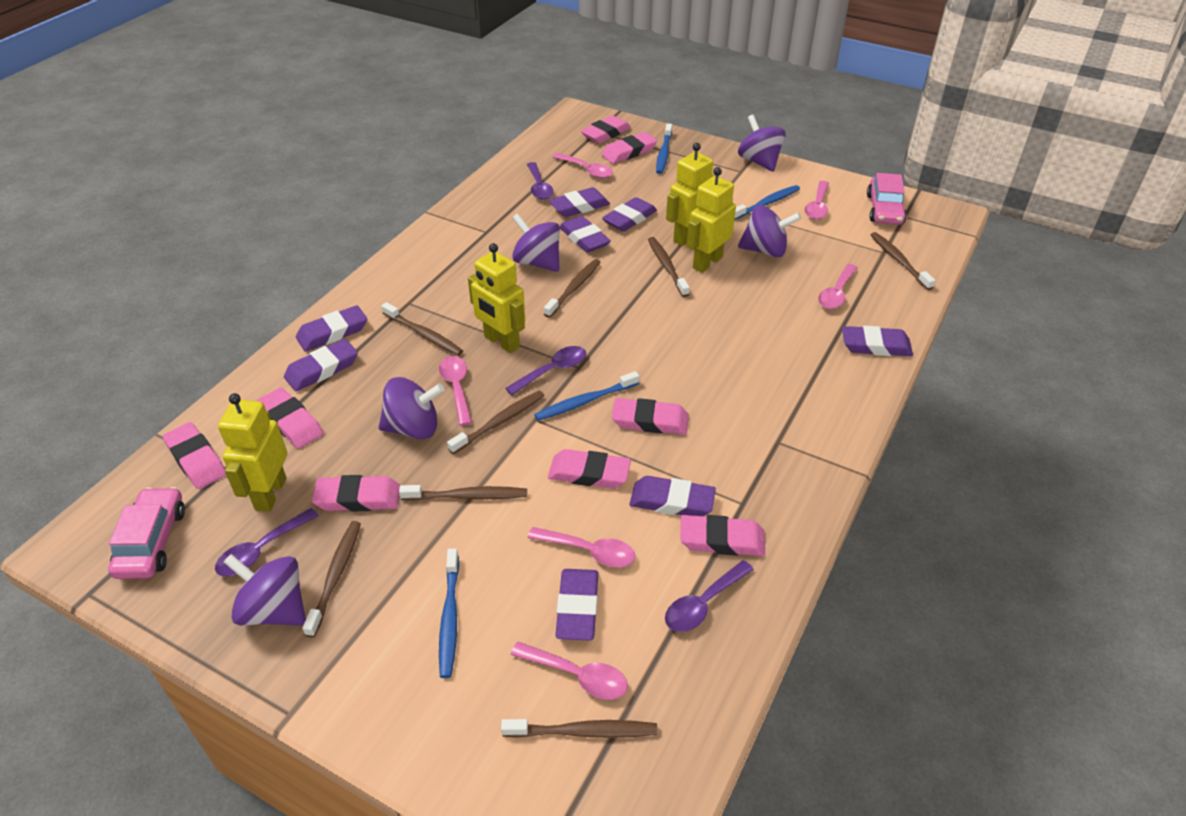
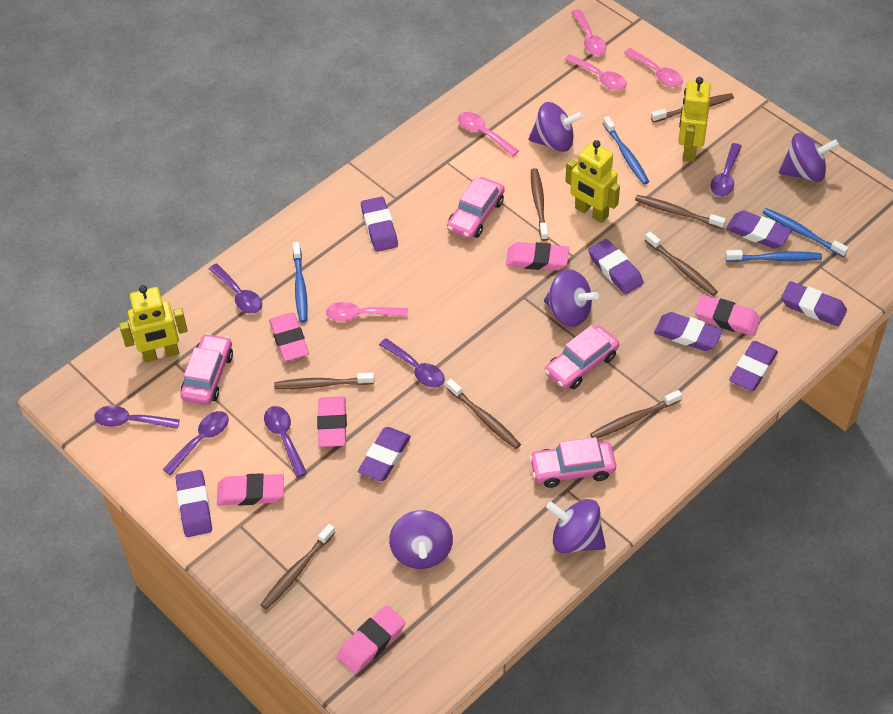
pink car: [108,487,185,579] [867,173,907,225] = 2 -> [180,333,233,405] [447,177,504,239] [529,437,616,488] [544,325,619,389] = 4
pink eraser: [163,422,226,489] [257,387,323,449] [312,475,400,511] [548,449,631,489] [581,115,631,144] [602,132,657,164] [612,398,689,435] [680,515,765,556] = 8 -> [217,473,284,506] [269,312,309,361] [317,396,347,447] [337,605,405,674] [506,242,569,271] [695,295,761,336] = 6
pink spoon: [439,356,472,426] [511,642,628,700] [528,527,636,567] [553,153,613,178] [805,181,829,220] [818,264,858,309] = 6 -> [326,302,408,321] [458,112,519,156] [565,54,627,90] [572,9,606,56] [624,48,683,87] = 5
purple spoon: [215,508,319,576] [505,346,586,395] [527,162,554,200] [665,560,754,632] = 4 -> [94,406,180,429] [162,411,229,475] [209,263,262,314] [264,406,307,477] [379,338,445,388] [710,143,742,197] = 6
yellow robot: [218,393,288,512] [468,243,525,353] [666,143,714,246] [687,167,736,273] = 4 -> [119,285,188,363] [565,140,620,223] [678,77,711,162] = 3

